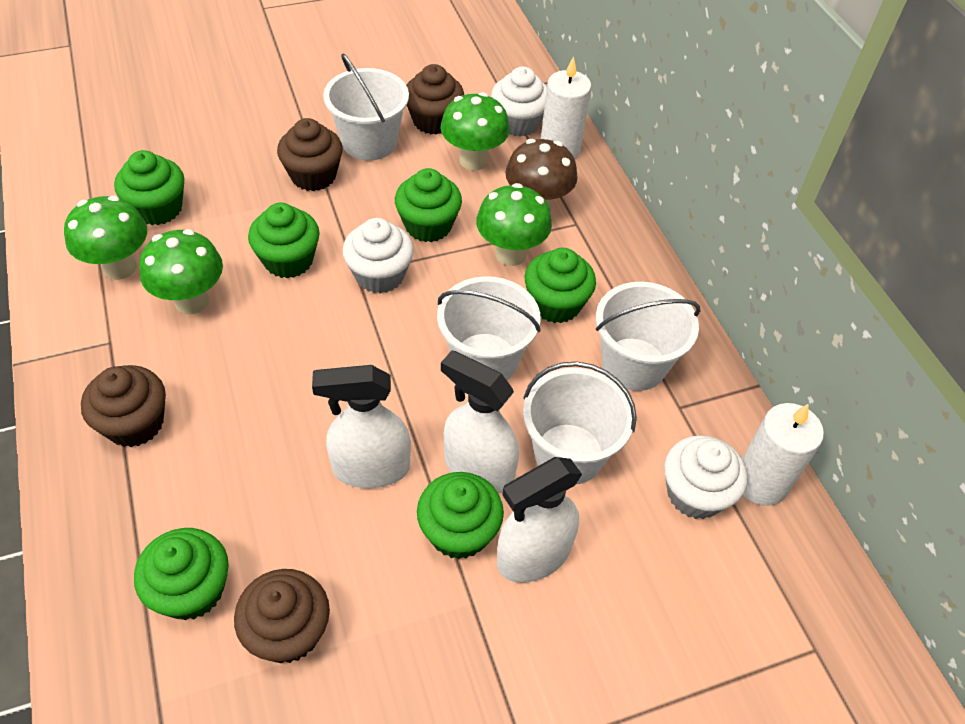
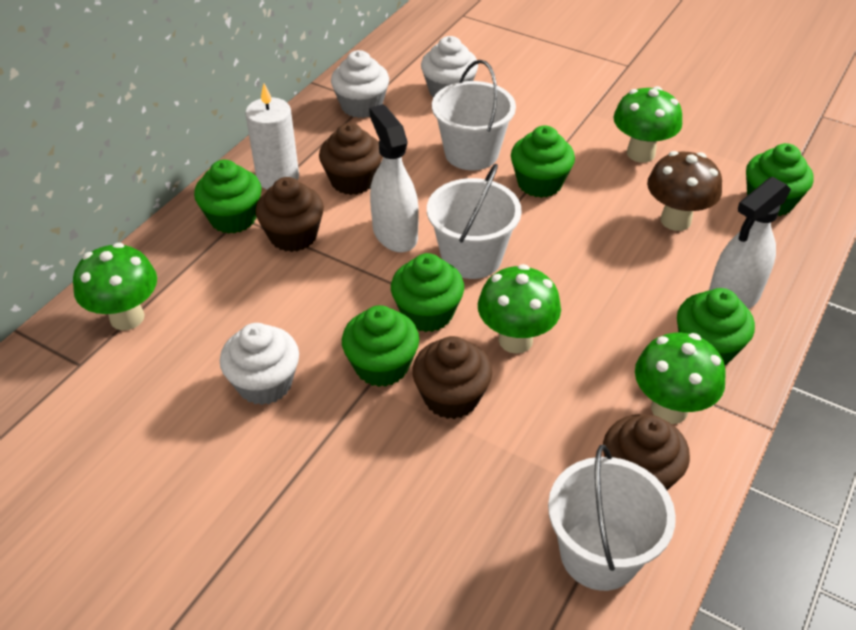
white bucket: [323,53,409,161] [437,276,541,380] [523,361,637,484] [596,282,700,391] = 4 -> [427,164,522,279] [432,60,516,170] [548,445,676,591] = 3
white candle: [541,56,591,159] [742,403,824,506] = 2 -> [245,84,299,190] = 1
white spray bottle: [312,365,411,488] [441,350,519,493] [497,457,582,583] = 3 -> [369,104,419,252] [709,177,791,309] = 2

